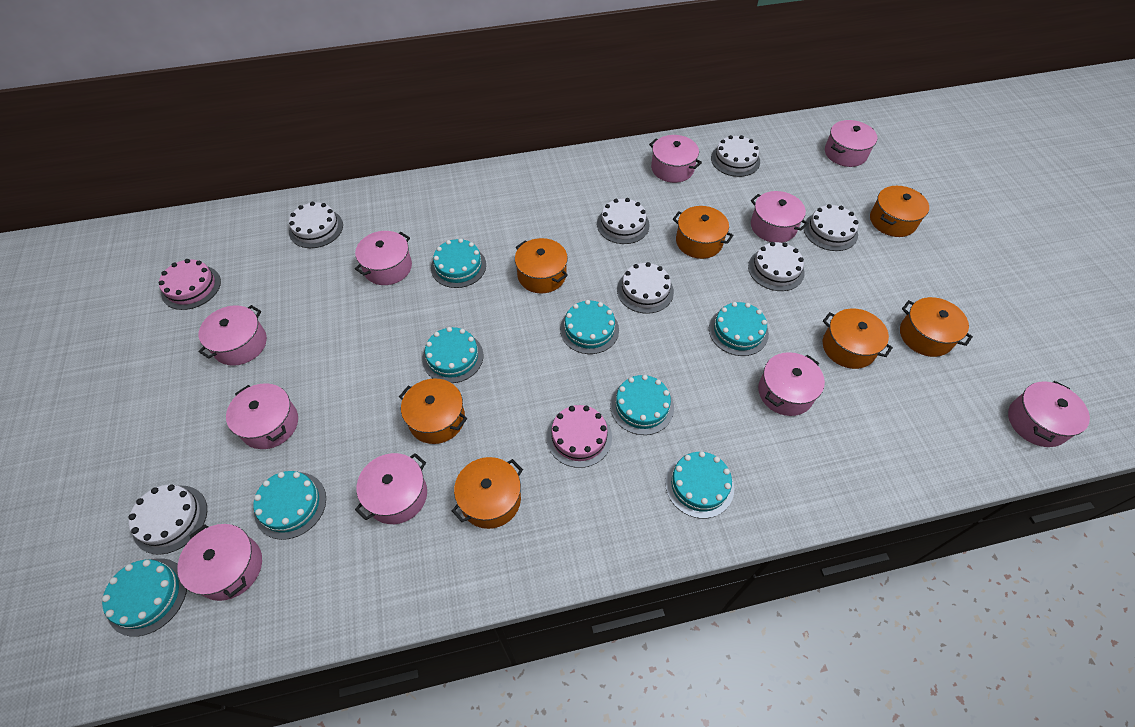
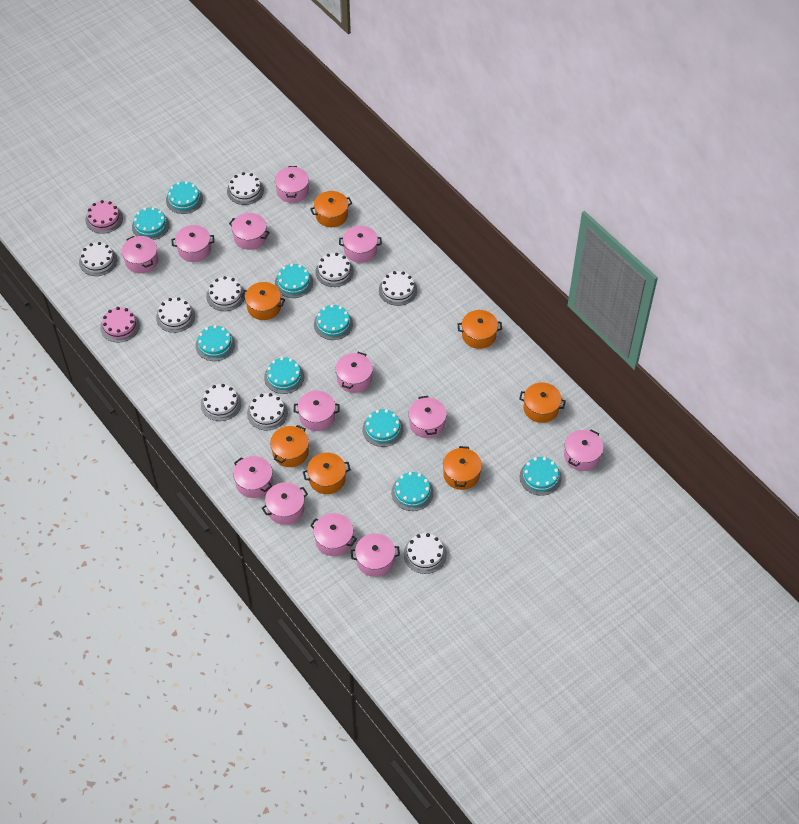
pink pot: [177,524,262,601] [198,305,267,366] [226,383,298,449] [355,231,412,285] [355,453,427,524] [649,135,702,183] [751,191,808,243] [758,352,825,416] [825,120,877,167] [1008,381,1090,447] = 10 -> [122,236,158,273] [172,225,214,262] [229,213,270,250] [233,456,273,498] [262,482,308,525] [275,166,309,203] [294,390,340,431] [310,513,357,556] [335,352,373,393] [339,226,382,263] [351,533,400,577] [409,396,447,438] [564,429,603,471] = 13
turquoise cake: [102,558,187,637] [254,471,326,540] [422,327,483,383] [431,238,486,288] [560,300,619,354] [610,375,674,435] [665,451,734,518] [709,302,769,356] = 8 -> [132,207,170,240] [166,181,203,214] [196,325,235,361] [264,357,304,394] [275,264,313,298] [314,304,353,340] [362,409,403,447] [391,472,434,511] [520,457,562,496] = 9
white cake: [129,485,207,555] [289,202,343,248] [597,198,650,244] [617,262,674,314] [711,135,760,177] [748,242,805,291] [804,204,858,251] = 7 -> [79,242,117,276] [156,297,195,333] [201,384,241,421] [206,276,245,311] [227,172,264,205] [247,393,288,430] [315,253,354,287] [379,271,417,306] [403,533,447,574] = 9

